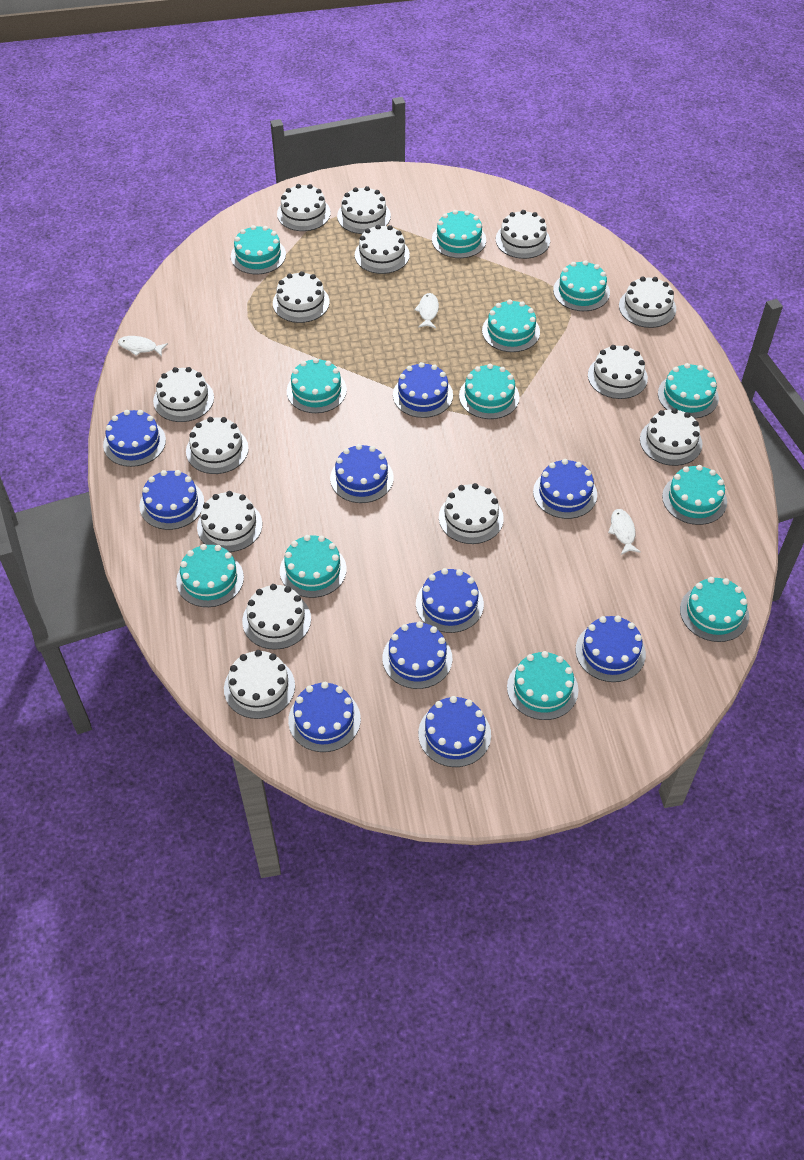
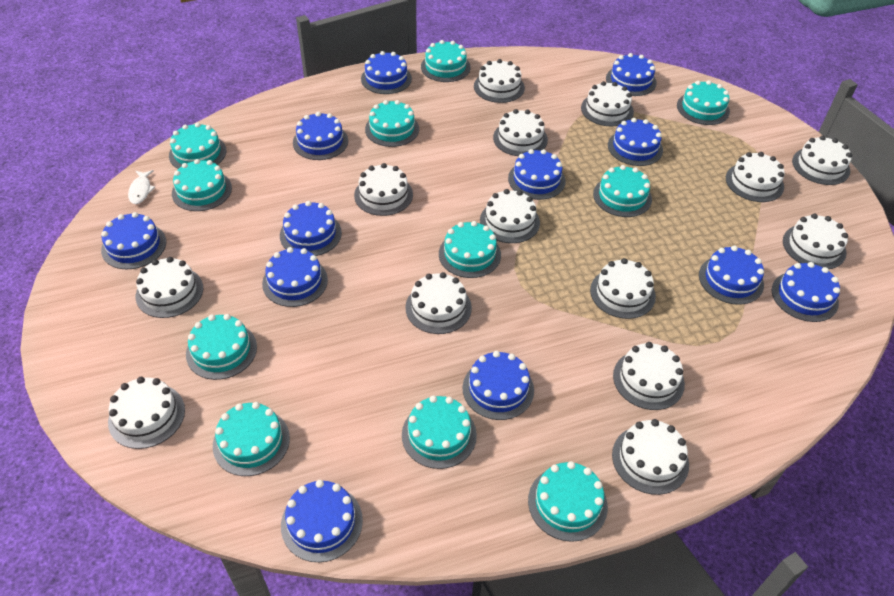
blue cake: [103,410,166,467] [139,470,204,530] [288,682,361,752] [330,444,394,503] [382,621,452,689] [393,362,453,418] [416,568,484,633] [418,696,491,767] [533,459,597,519] [576,616,646,682] = 10 -> [101,212,166,269] [262,247,328,307] [280,201,342,256] [281,480,363,562] [293,112,348,160] [361,51,412,94] [463,351,534,420] [508,149,566,200] [606,53,657,96] [608,118,663,166] [699,246,764,305] [772,262,840,322] = 12
turquoise cake: [176,544,244,607] [231,225,286,274] [280,535,347,598] [287,358,347,413] [432,210,486,258] [459,364,520,419] [482,299,540,352] [507,651,578,720] [553,260,610,311] [658,363,719,419] [662,465,727,525] [680,577,749,642] = 12 -> [169,122,226,169] [172,159,232,211] [186,314,257,380] [213,402,290,476] [365,100,419,147] [402,395,477,469] [421,40,471,82] [439,221,501,278] [528,461,608,542] [593,165,652,217] [677,80,730,125] = 11
white fish: [118,336,168,357] [414,293,439,328] [608,509,641,555] = 3 -> [128,170,155,204] = 1

